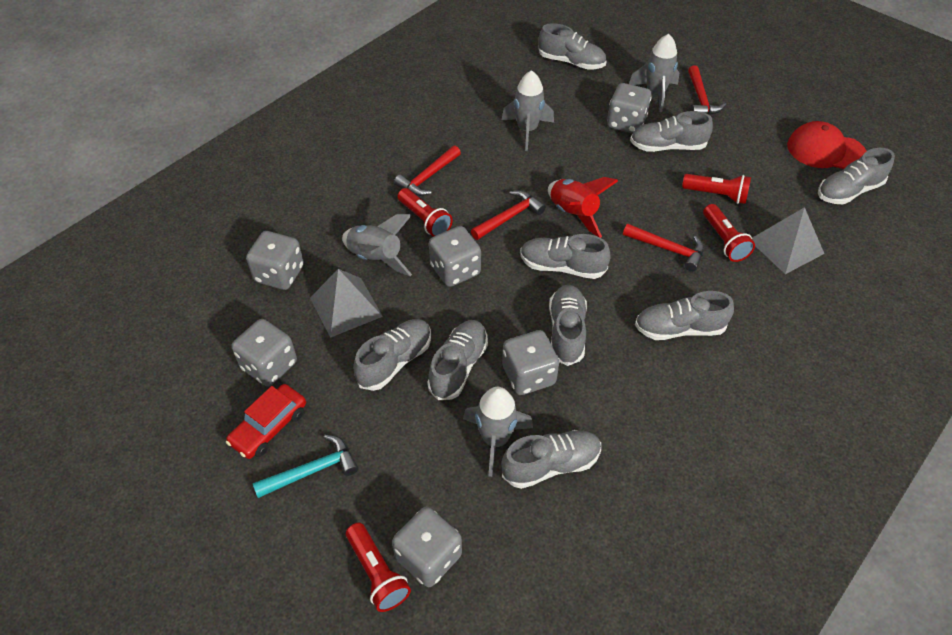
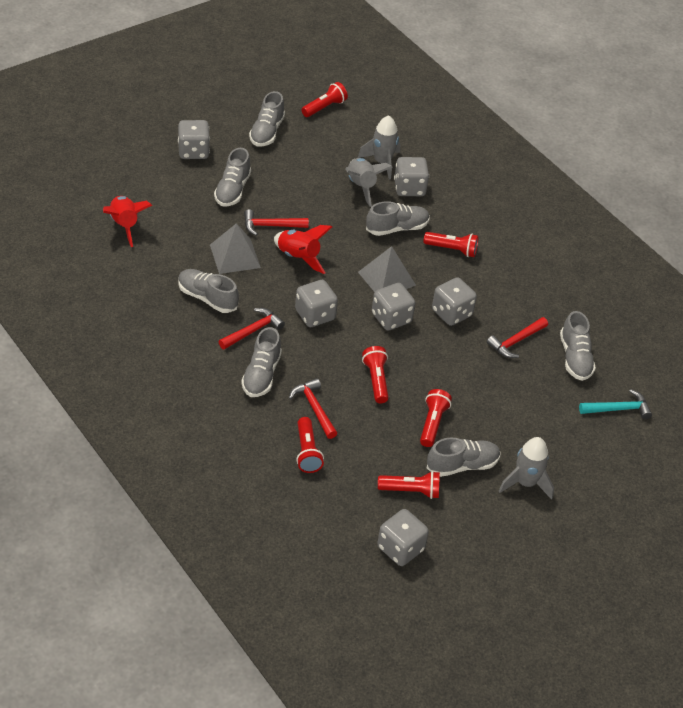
grey rocket: [342,214,412,276] [463,387,533,477] [502,70,554,151] [629,34,679,112] = 4 -> [346,158,393,207] [358,115,400,180] [499,437,554,500] = 3
grey shoe: [353,319,431,391] [427,320,488,400] [501,430,601,489] [520,234,611,279] [538,23,606,70] [549,284,587,366] [630,111,713,152] [635,291,734,340] [818,148,895,204] = 9 -> [178,269,239,313] [214,148,251,206] [241,327,282,397] [249,91,285,146] [366,201,430,236] [427,437,501,477] [560,311,596,381] = 7
red cap: [787,121,866,169] = 1 -> none = 0
red car: [226,384,306,459] = 1 -> none = 0
red flashlight: [346,523,411,612] [398,188,453,237] [682,174,751,204] [703,204,755,262] = 4 -> [296,417,324,473] [301,82,348,117] [362,346,389,403] [378,471,440,499] [420,389,452,447] [423,232,478,257] = 6
red rocket: [548,177,618,238] = 1 -> [103,196,152,247] [274,225,332,274] = 2

